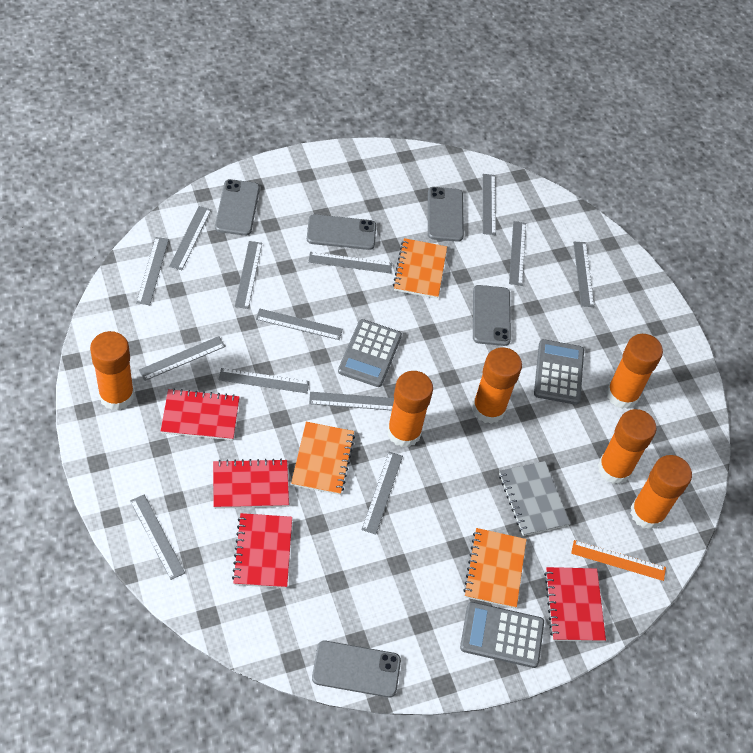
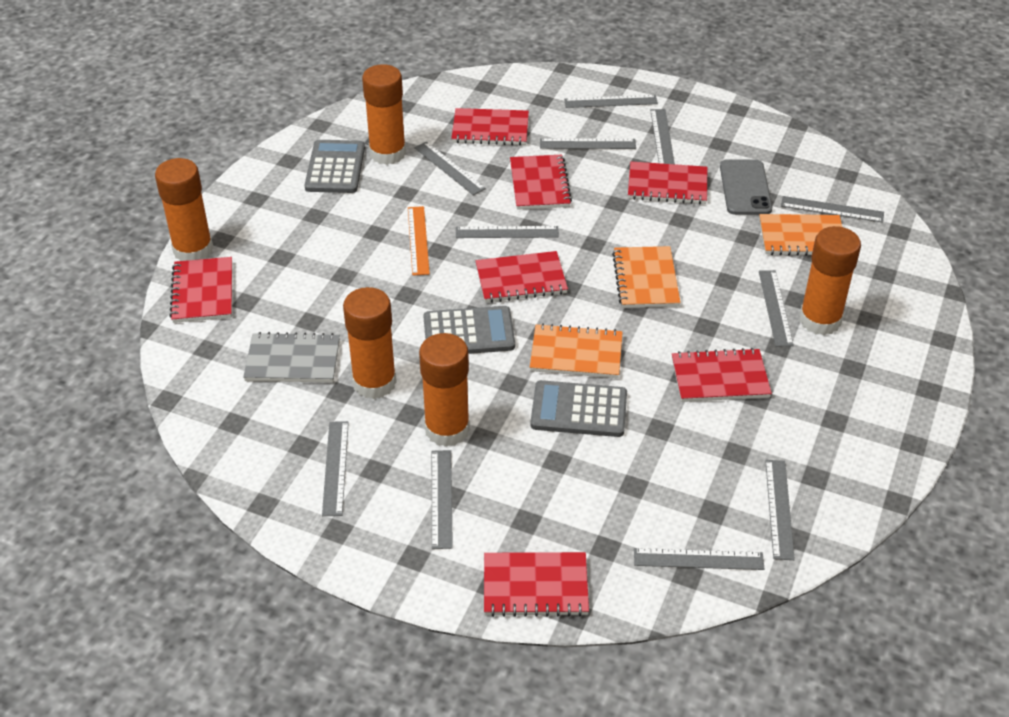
grey phone: [215,179,260,236] [307,214,376,250] [312,641,401,698] [428,187,464,242] [473,285,511,346] = 5 -> [720,159,772,215] = 1
grey ruler: [130,495,185,580] [136,237,169,305] [139,336,226,381] [169,206,211,270] [219,368,309,393] [235,241,262,309] [256,309,343,340] [308,252,392,274] [309,392,394,410] [361,452,403,535] [483,174,496,235] [509,221,526,286] [573,242,594,307] = 13 -> [322,421,349,516] [414,141,486,195] [432,450,453,549] [456,226,559,238] [540,138,636,149] [564,95,658,108] [634,548,765,570] [650,109,675,164] [759,270,794,346] [765,460,795,560] [781,196,884,223] = 11
orange glue stick: [90,331,134,410] [387,371,433,447] [472,347,522,424] [598,409,657,484] [606,334,663,409] [630,455,692,530] = 6 -> [155,158,213,261] [343,287,397,399] [362,64,406,165] [419,333,470,447] [799,226,861,335] = 5
red notebook: [161,388,239,440] [213,459,289,509] [232,513,292,588] [544,567,606,642] = 4 -> [169,257,232,323] [451,108,529,145] [475,251,568,303] [484,552,589,617] [510,155,572,210] [628,161,707,204] [672,348,772,402] = 7

